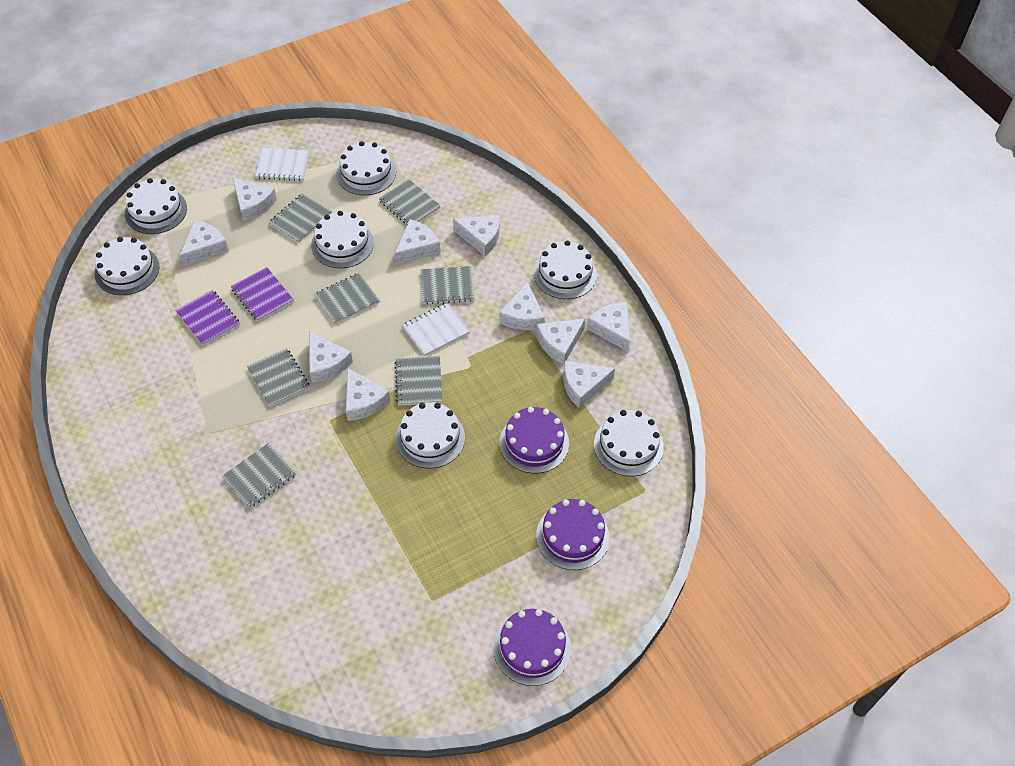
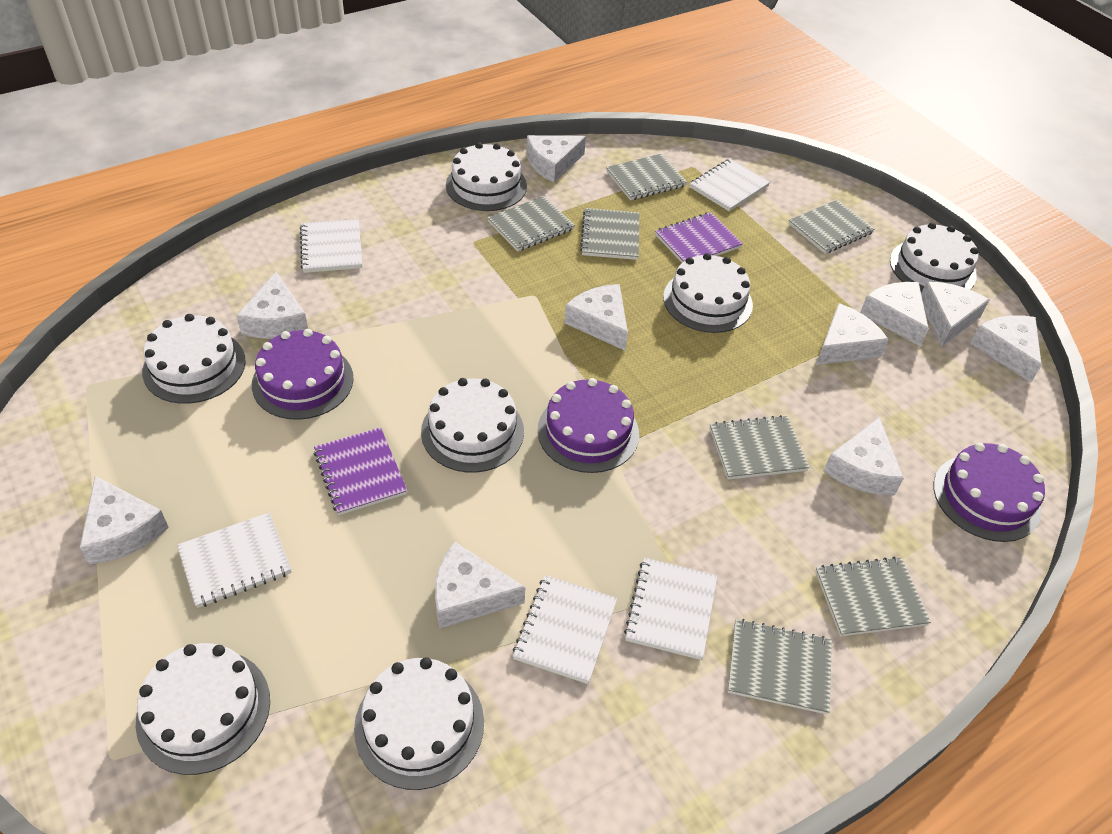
white notebook: [255,148,309,181] [402,303,470,356] = 2 -> [177,512,292,608] [300,219,362,273] [513,575,617,684] [624,558,717,660] [690,159,770,211] = 5

